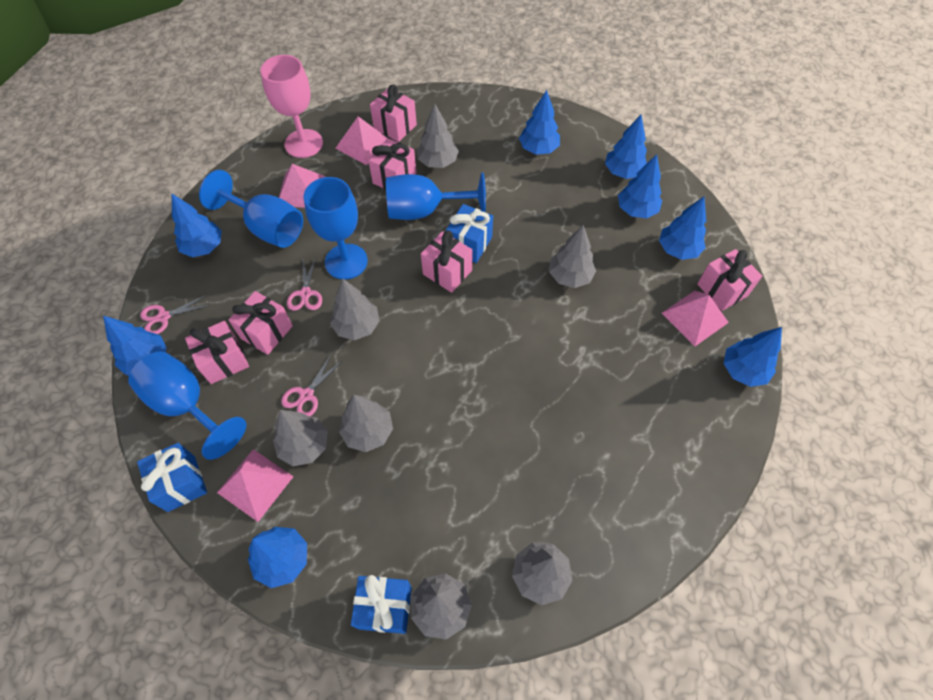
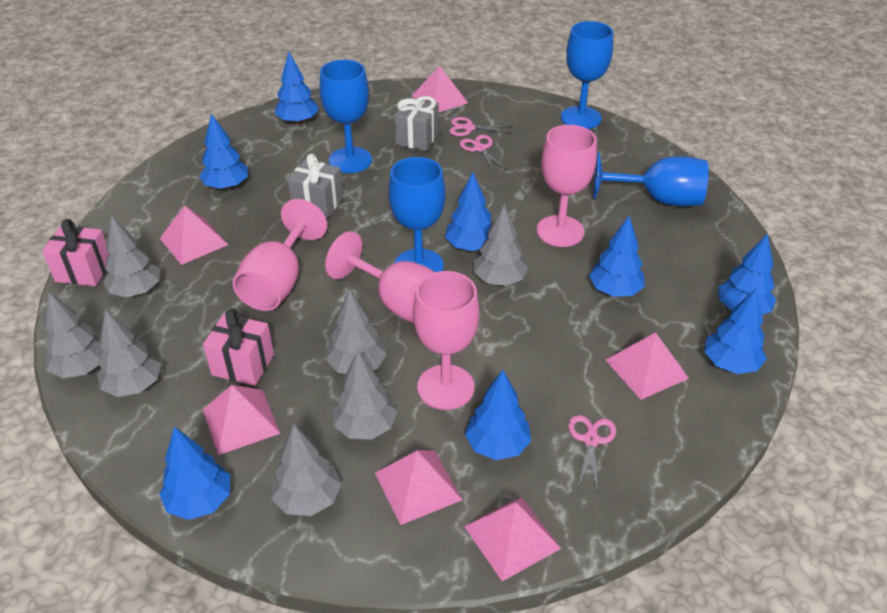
blue gift: [137,443,207,512] [351,575,412,634] [446,204,493,263] = 3 -> none = 0
grey gift: none = 0 -> [287,154,343,218] [394,96,439,151] = 2
pink gift: [185,321,249,384] [229,291,293,355] [368,138,417,190] [370,84,417,142] [421,230,473,293] [697,249,762,311] = 6 -> [42,219,109,286] [203,308,274,386] = 2
pink goblet: [260,55,323,158] = 1 -> [233,199,327,311] [325,231,435,323] [413,271,479,410] [536,125,597,247] = 4
pink pyramid: [217,449,294,522] [279,164,326,208] [335,116,387,165] [662,290,729,346] = 4 -> [160,205,228,265] [203,385,280,455] [375,450,462,525] [412,66,468,112] [464,497,561,581] [606,332,689,400] = 6

